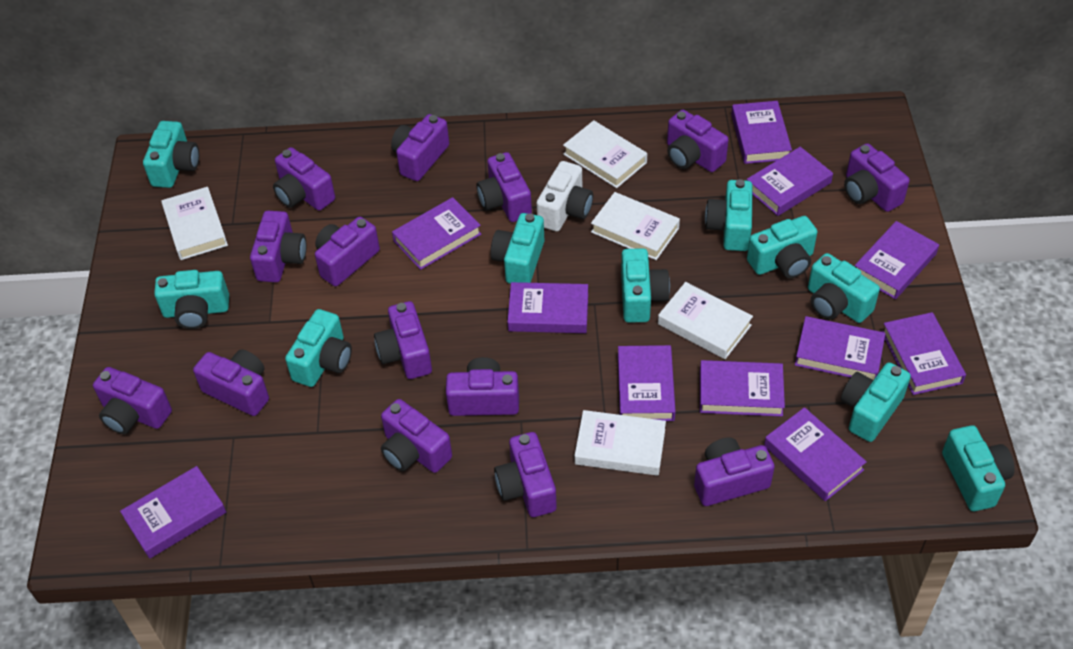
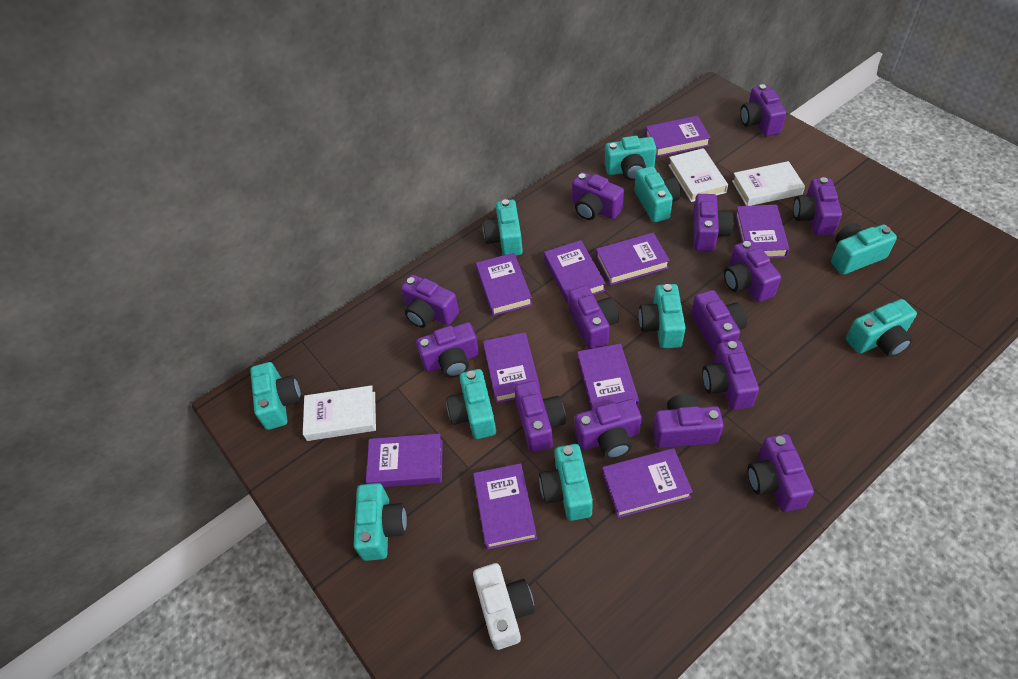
purple book: [120,466,226,559] [392,197,481,270] [507,282,588,333] [618,345,676,421] [700,360,785,417] [731,101,792,164] [747,147,833,216] [764,407,867,501] [795,316,886,380] [855,221,939,299] [882,312,966,395] = 11 -> [366,433,443,487] [473,463,537,550] [476,253,532,316] [483,332,540,403] [544,240,606,303] [577,344,639,410] [596,233,670,285] [602,448,693,518] [645,116,711,157] [735,204,790,258] = 10
white book: [161,187,228,260] [563,120,647,188] [575,410,666,476] [591,192,680,260] [658,282,753,359] = 5 -> [303,385,376,441] [668,148,728,202] [732,161,805,206] = 3

